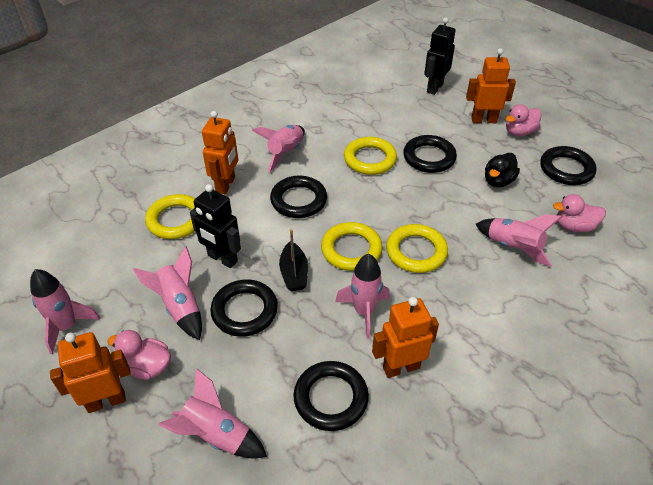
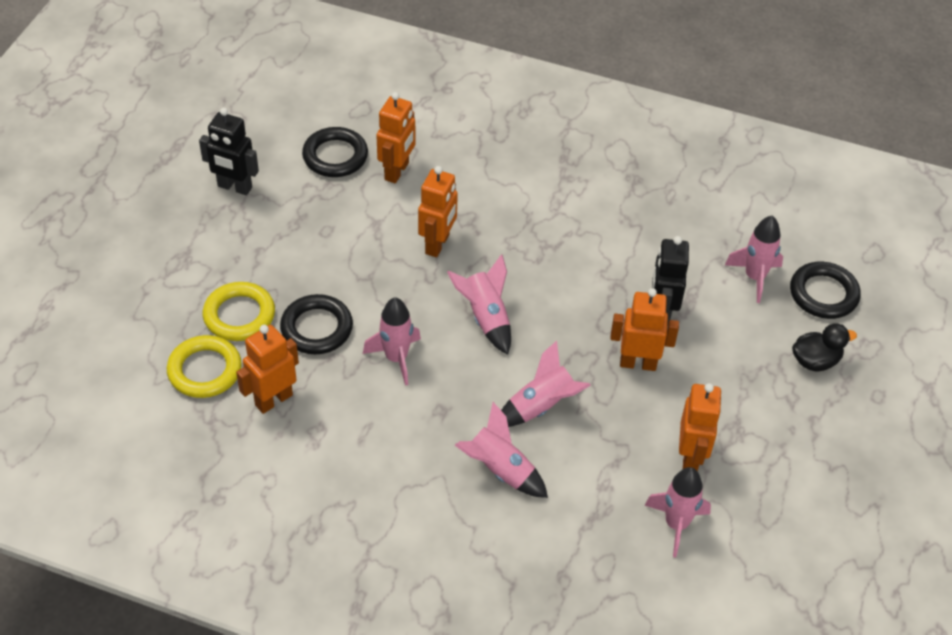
black boat: [279,229,308,291] = 1 -> none = 0
black ring: [210,279,278,337] [270,176,327,218] [293,361,369,431] [403,135,457,173] [540,146,597,185] = 5 -> [280,294,353,354] [302,127,368,177] [790,262,861,319] = 3
orange robot: [50,332,131,413] [202,111,238,194] [372,297,439,378] [466,48,516,123] = 4 -> [236,325,299,414] [377,92,415,183] [418,166,458,257] [610,288,679,371] [679,383,722,471] = 5
pink duck: [107,330,171,380] [506,104,541,136] [553,194,606,232] = 3 -> none = 0
yellow ring: [145,194,196,239] [321,222,383,271] [344,137,397,175] [386,224,448,273] = 4 -> [167,335,242,398] [203,282,275,341] = 2

